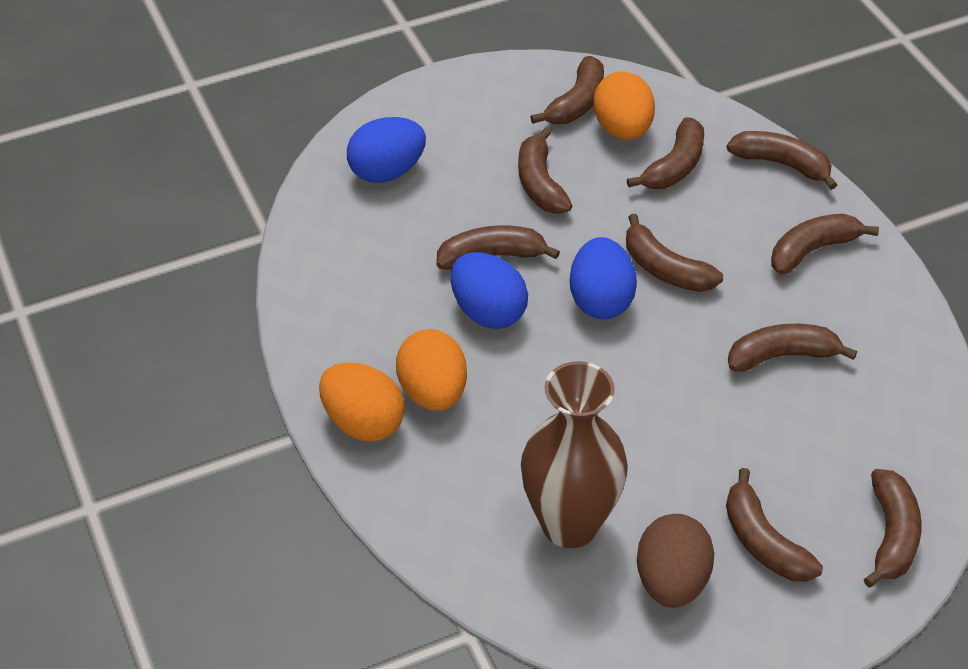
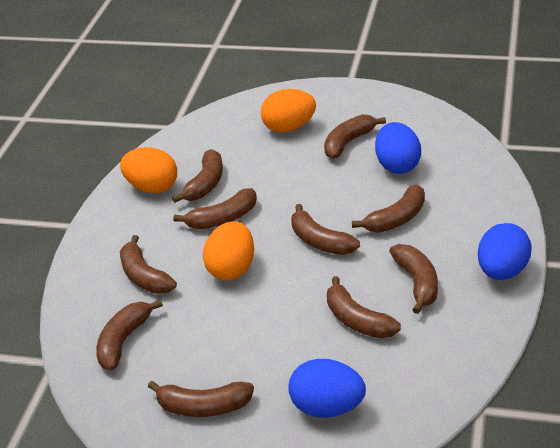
brown egg: [637,514,714,608] = 1 -> none = 0
brown vase: [521,361,628,548] = 1 -> none = 0

